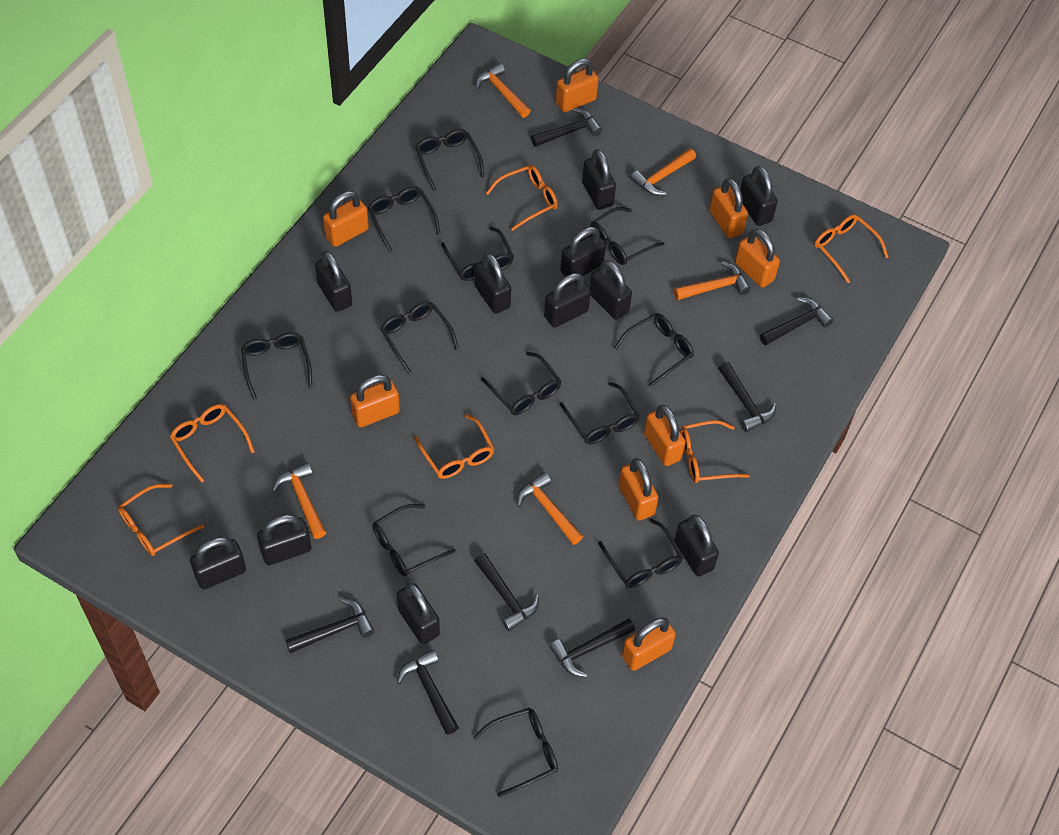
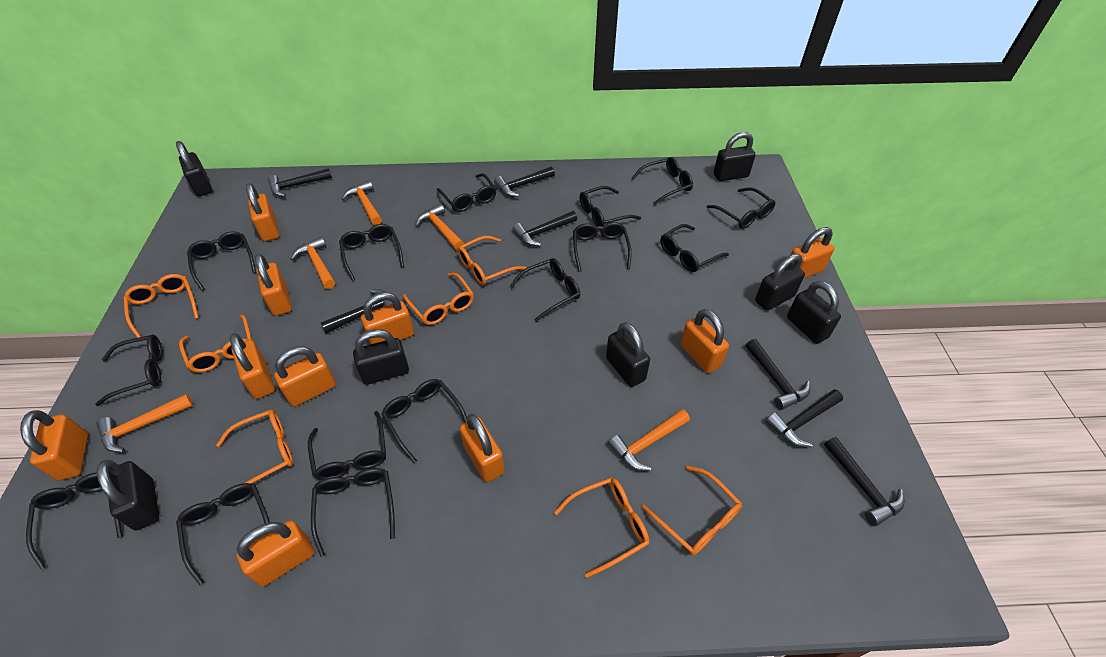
black glasses: [241,332,312,400] [368,186,441,252] [373,504,456,576] [380,301,459,374] [415,129,484,191] [441,227,514,281] [473,708,558,797] [481,352,561,415] [559,382,640,444] [590,207,664,265] [598,519,683,588] [614,313,694,387] = 12 -> [26,472,123,569] [95,335,163,406] [176,483,270,585] [187,231,256,291] [308,411,386,480] [311,468,395,557] [339,224,404,281] [382,379,467,463] [437,173,496,212] [509,258,580,322] [573,222,632,272] [580,186,641,226] [631,157,693,205] [661,224,729,272] [707,187,776,229] = 15
black padlock: [190,537,246,590] [257,514,311,565] [315,251,352,312] [397,583,440,644] [474,253,511,314] [544,273,591,327] [560,227,606,277] [582,149,616,210] [590,260,632,320] [675,515,719,577] [740,166,778,226] = 11 -> [96,460,159,530] [176,141,213,196] [353,329,409,385] [606,322,650,387] [713,132,756,181] [755,254,805,311] [787,281,841,344] = 7
orange glasses: [118,484,204,556] [170,404,255,483] [414,414,494,479] [486,165,558,231] [680,420,750,483] [815,214,889,283] = 6 -> [124,274,199,338] [179,315,252,372] [216,409,293,484] [403,273,474,325] [457,236,526,285] [554,477,649,578] [642,466,742,555] = 7
orange padlock: [323,191,369,247] [350,375,400,427] [556,58,599,112] [618,458,659,521] [622,617,676,671] [644,405,686,466] [709,178,748,238] [735,229,780,288] = 8 -> [20,410,88,480] [230,333,275,399] [236,520,314,586] [246,183,279,241] [255,254,292,316] [274,346,336,406] [361,292,414,344] [459,414,505,482] [680,309,729,373] [791,227,835,279] = 10

